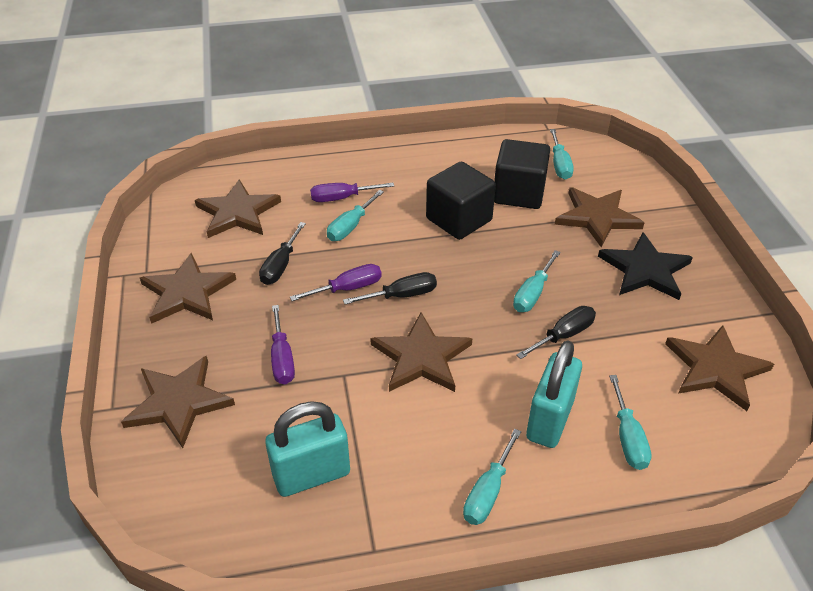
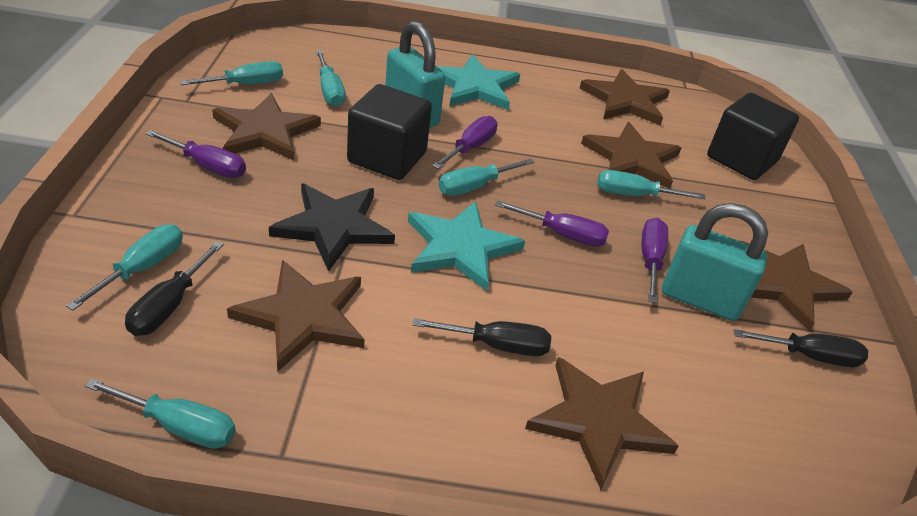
purple screwdriver: [271,305,295,384] [290,264,382,301] [310,183,394,202] = 3 -> [145,130,246,178] [432,116,498,169] [495,200,609,247] [641,218,668,303] = 4
turquoise screwdriver: [327,190,384,241] [463,429,521,525] [513,250,561,312] [550,129,574,180] [609,375,651,470] = 5 -> [66,224,183,311] [85,378,236,449] [180,61,283,85] [316,50,345,107] [439,158,535,196] [597,170,706,199] = 6
turquoise star: none = 0 -> [408,201,525,291] [437,54,520,110] = 2

